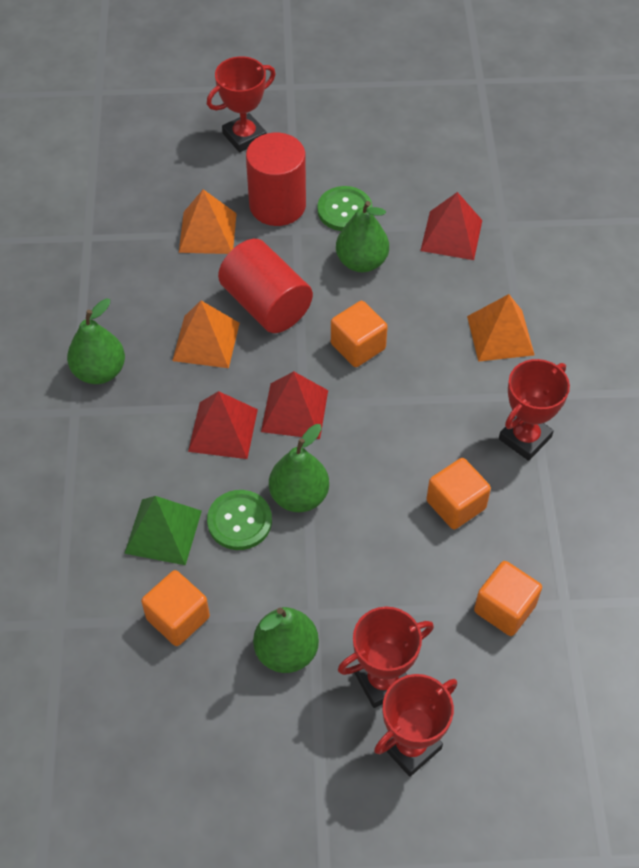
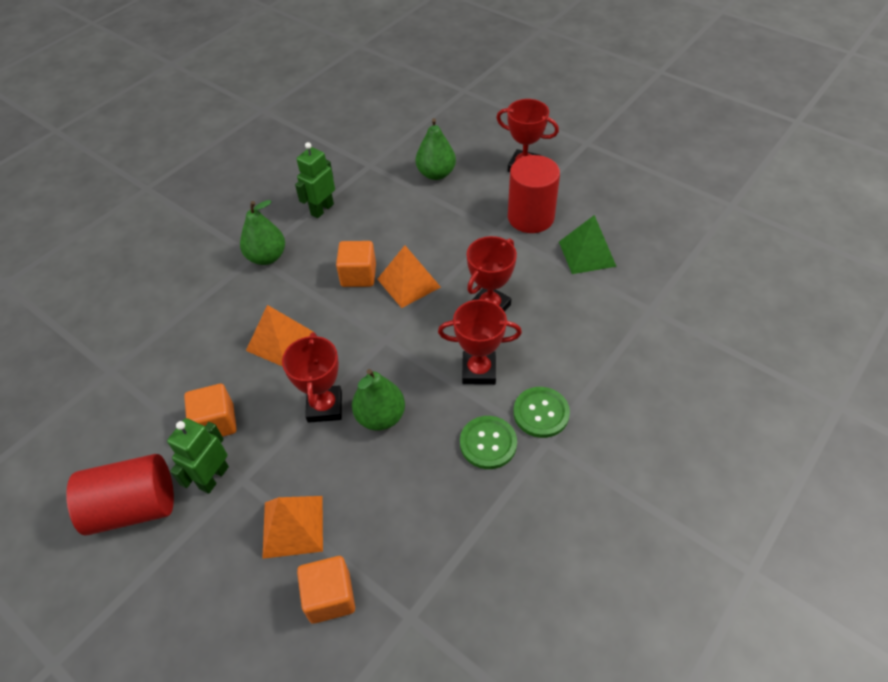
green pear: [67,299,125,384] [253,607,319,673] [269,424,329,512] [336,201,389,272] = 4 -> [240,200,285,265] [352,369,405,431] [416,118,456,180] = 3
green robot: none = 0 -> [167,418,229,494] [295,142,335,218] = 2
orange cube: [141,570,210,646] [331,301,388,367] [427,458,491,530] [474,561,542,636] = 4 -> [184,384,237,437] [297,556,355,624] [336,241,376,287] = 3
red pyramid: [188,391,258,459] [261,371,328,439] [420,192,482,260] = 3 -> none = 0

